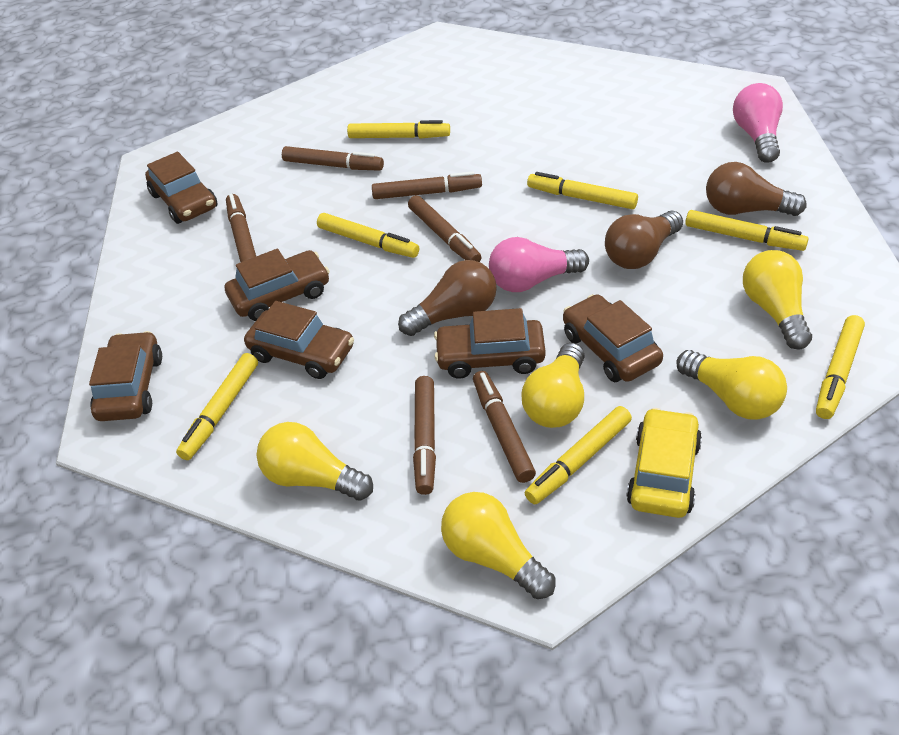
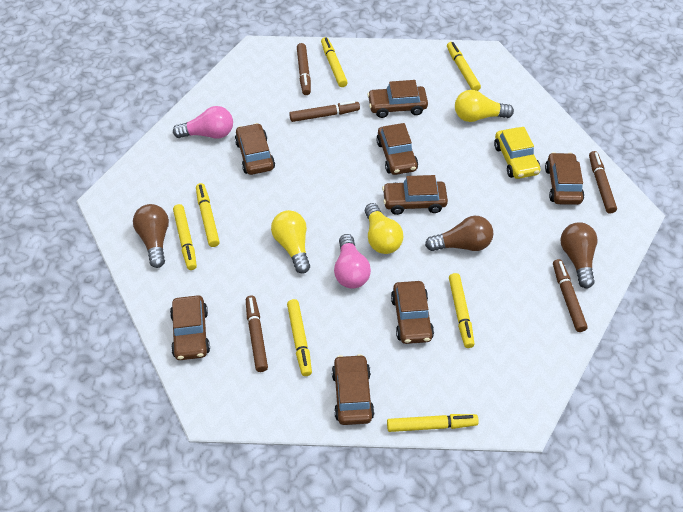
brown car: [89,331,162,421] [145,152,218,224] [225,249,330,321] [244,301,354,379] [434,308,546,379] [563,294,663,382] = 6 -> [170,295,210,360] [235,123,275,175] [332,354,374,425] [367,80,428,118] [376,123,418,175] [382,175,448,215] [391,281,434,344] [545,152,584,205] = 8
brown marker: [226,194,256,263] [282,146,384,171] [372,171,482,199] [408,195,482,262] [413,376,436,495] [473,371,536,483] = 6 -> [246,296,268,372] [289,101,360,122] [297,43,311,95] [553,259,588,332] [589,151,617,214] = 5
yellow light bulb: [257,422,373,500] [441,492,555,599] [521,343,585,428] [677,350,787,420] [743,250,812,350] = 5 -> [271,210,310,274] [365,203,403,254] [455,90,514,122] = 3

